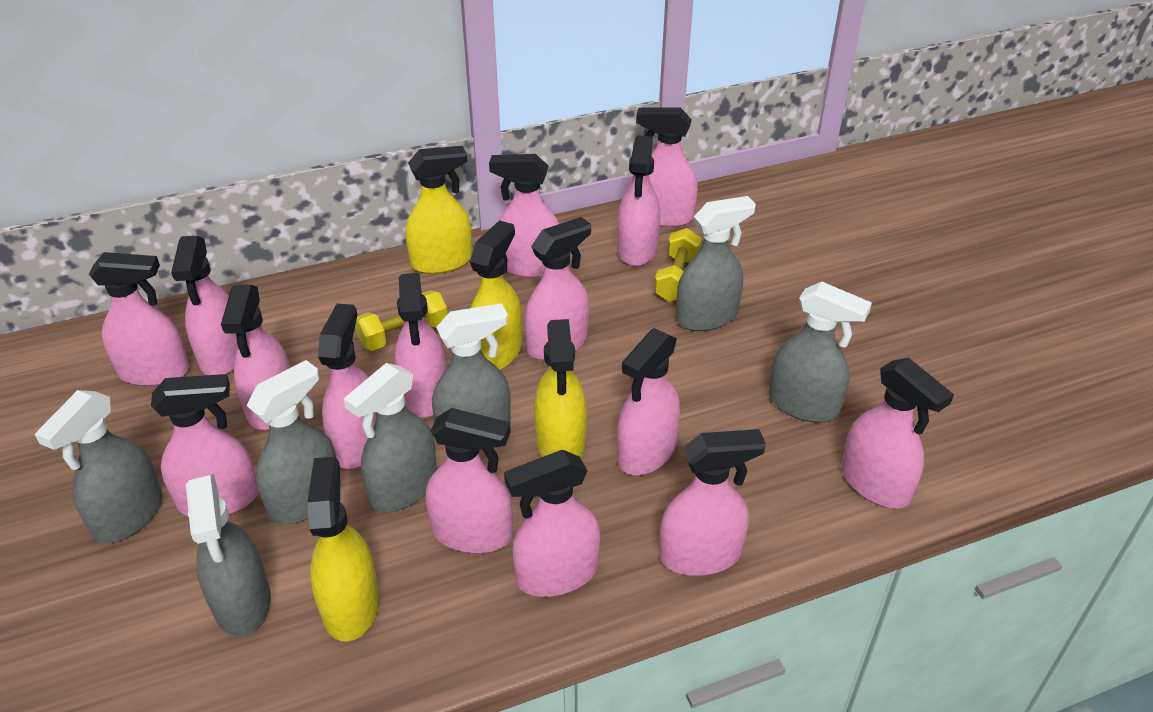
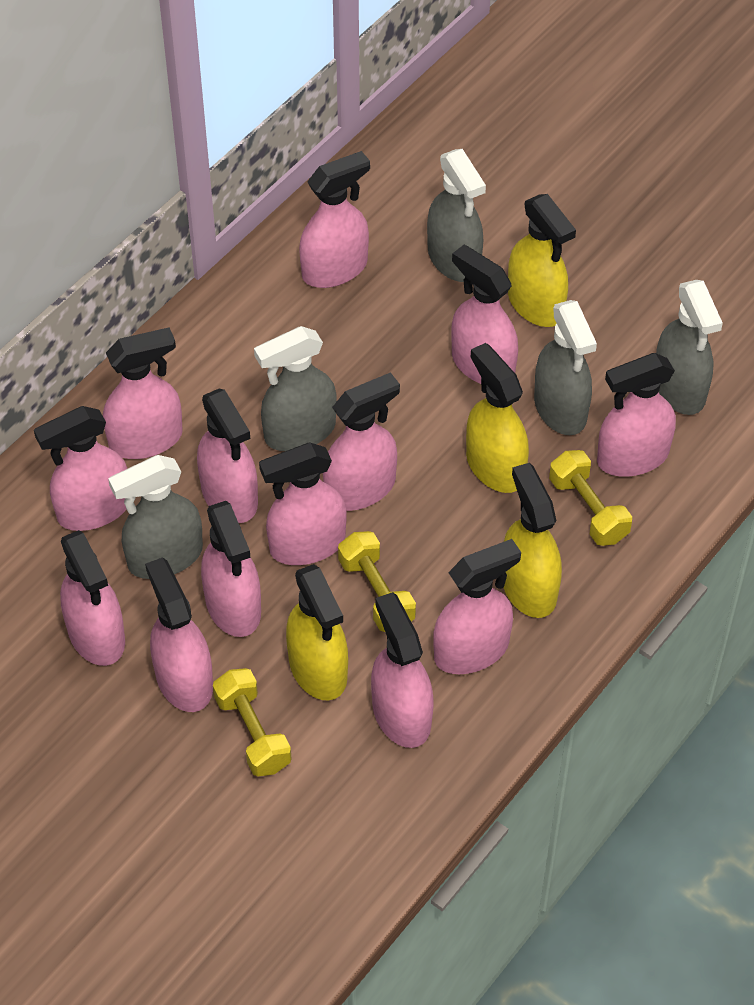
grey spray bottle: [34,390,163,544] [186,474,271,636] [246,360,341,524] [344,363,437,512] [432,303,511,422] [676,196,756,331] [769,282,872,423] = 7 -> [108,455,203,579] [254,326,337,451] [427,149,486,282] [534,300,597,435] [656,280,723,415] = 5
pink spray bottle: [89,252,190,386] [151,374,259,516] [171,236,238,375] [221,285,290,430] [318,304,377,469] [395,273,447,417] [425,408,512,553] [489,154,559,278] [504,450,601,597] [524,217,591,360] [617,135,660,266] [617,328,680,475] [636,107,698,227] [659,429,766,576] [842,358,954,508] = 15 -> [34,406,127,531] [60,530,125,666] [103,327,183,459] [145,557,213,712] [197,389,258,523] [201,501,261,637] [259,443,347,565] [299,151,370,288] [323,372,400,511] [371,592,433,748] [433,539,521,674] [451,245,518,384] [597,353,676,477] = 13
yellow dumbbell: [355,290,448,351] [654,228,702,302] = 2 -> [213,668,291,776] [338,531,416,632] [549,450,632,546] = 3

